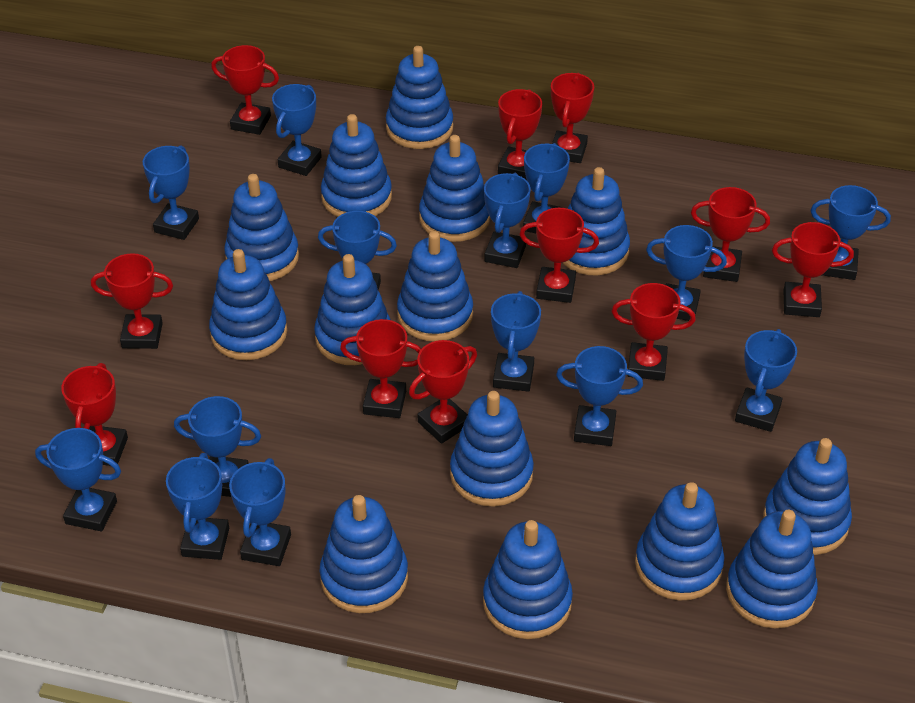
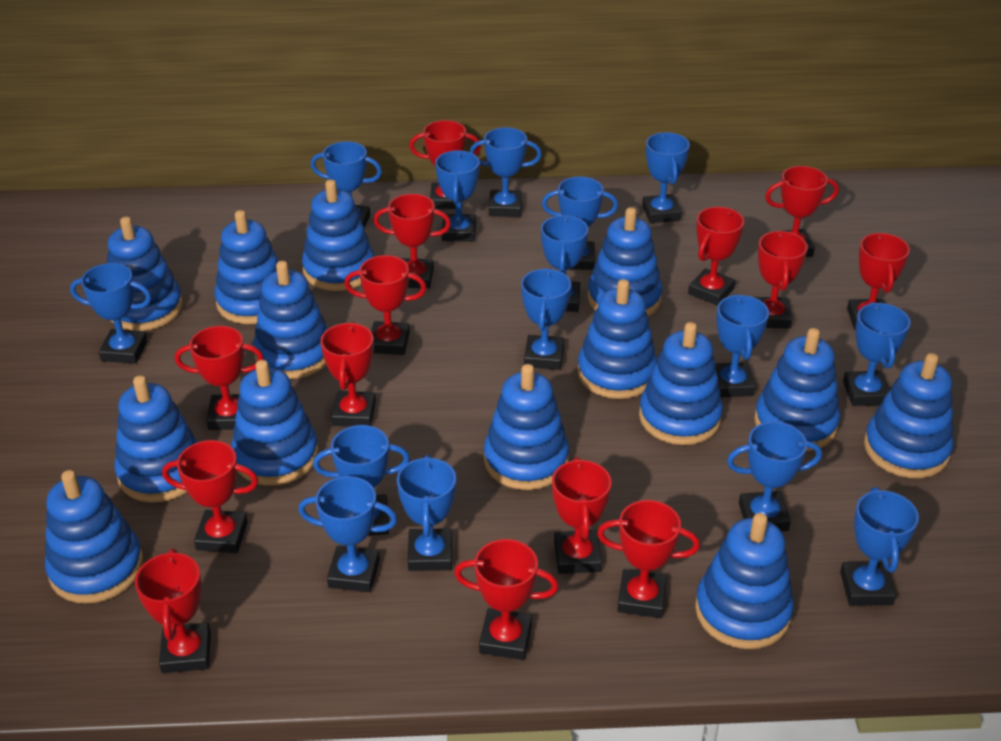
blue trophy: [35,428,121,531] [143,145,199,240] [166,453,229,560] [174,396,261,497] [229,458,291,566] [272,84,322,176] [318,211,397,290] [484,173,531,268] [491,291,541,392] [523,143,570,233] [556,346,643,446] [646,225,727,321] [735,329,797,432] [810,185,891,280] = 14 -> [70,263,152,364] [298,476,397,592] [310,141,382,228] [313,425,410,536] [397,455,456,571] [435,150,480,242] [470,127,542,217] [521,268,571,370] [541,215,588,312] [542,177,618,270] [642,132,690,223] [715,294,769,397] [727,422,822,531] [840,487,919,606] [843,302,911,406] = 15
red trophy: [61,363,128,466] [91,253,173,349] [211,45,279,135] [340,319,421,418] [409,340,477,444] [498,89,542,180] [519,208,599,303] [551,73,594,163] [611,283,696,381] [691,187,770,282] [772,222,854,317] = 11 -> [135,549,211,673] [162,440,258,553] [175,326,264,430] [321,322,376,427] [344,255,427,355] [374,194,451,289] [409,120,481,209] [454,539,559,660] [552,457,611,574] [597,500,700,618] [688,207,744,306] [754,231,808,329] [765,166,839,257] [847,232,910,330] = 14

